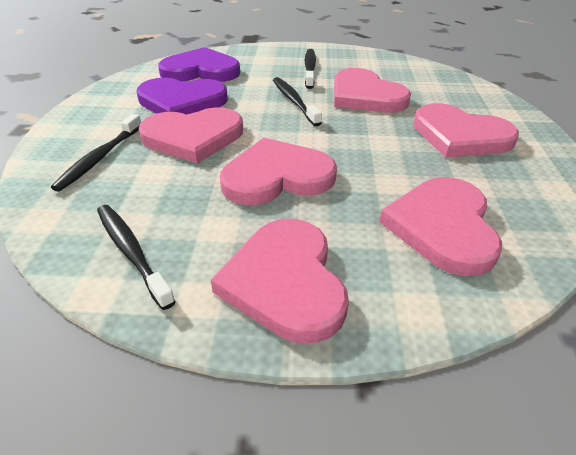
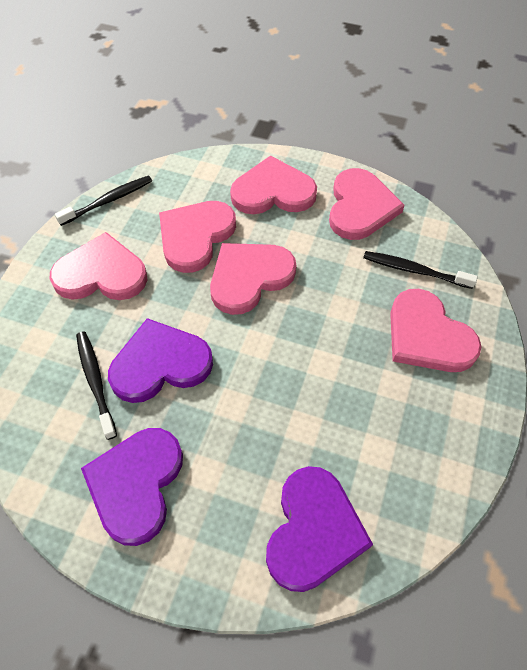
black toothbrush: [51,114,141,192] [97,205,176,310] [273,77,322,126] [305,49,316,89] = 4 -> [55,176,152,226] [76,331,117,440] [363,251,478,289] = 3
purple heart: [136,78,228,115] [158,47,240,82] = 2 -> [81,428,183,546] [108,318,213,403] [266,466,373,592] = 3

